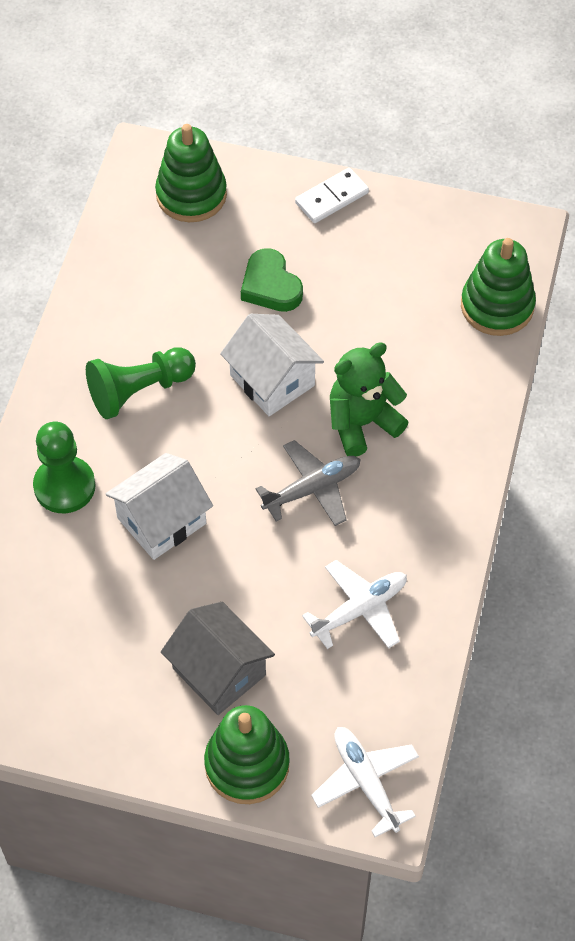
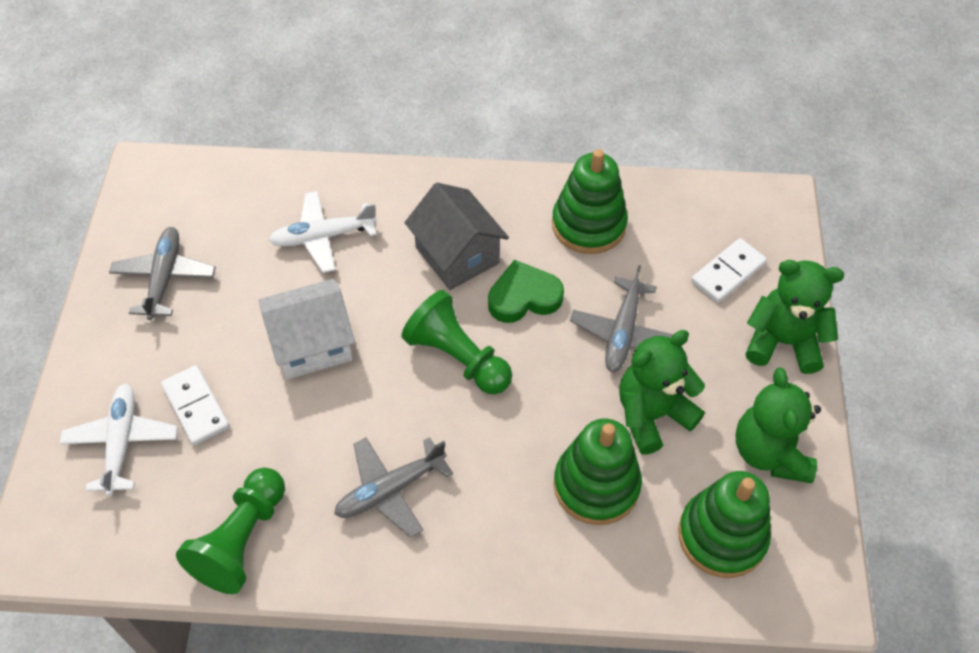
green teddy bear: [330,342,409,456] = 1 -> [619,330,705,455] [736,368,821,483] [746,260,844,374] = 3
grey plane: [256,440,361,526] = 1 -> [109,227,216,320] [334,437,453,537] [570,265,674,373] = 3
white domino: [295,168,369,223] = 1 -> [161,365,230,445] [691,238,767,303] = 2
white house: [105,453,213,560] [220,314,324,416] = 2 -> [259,279,355,379] = 1

